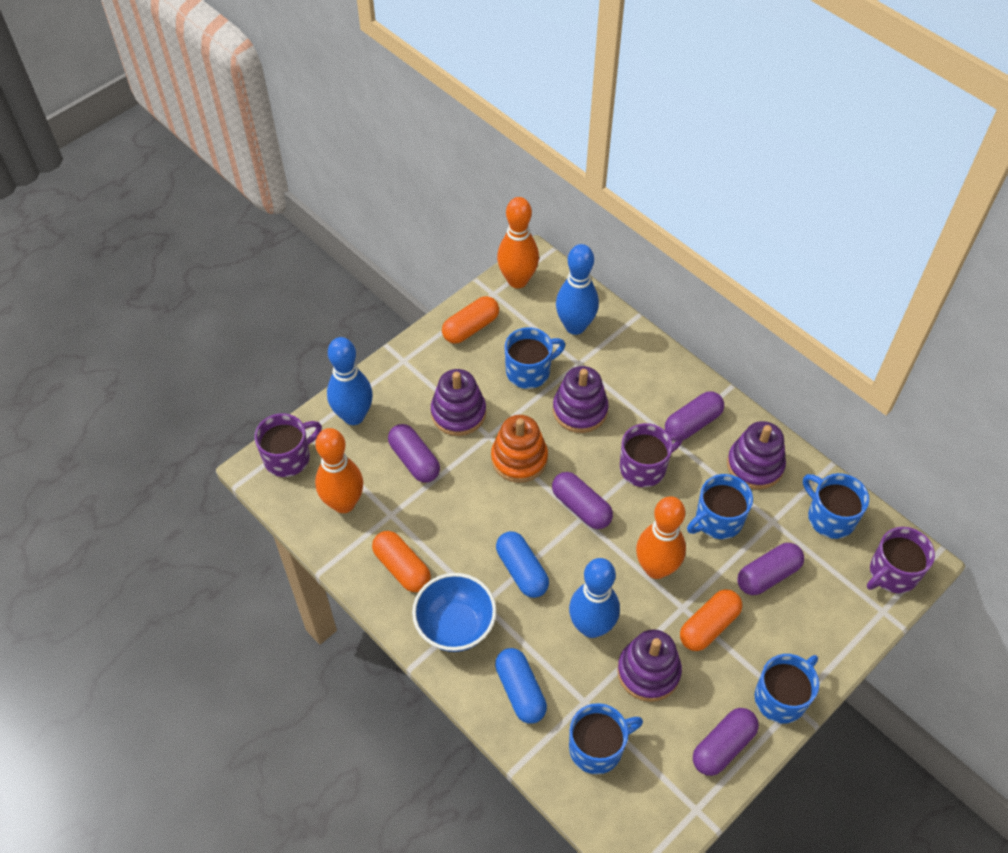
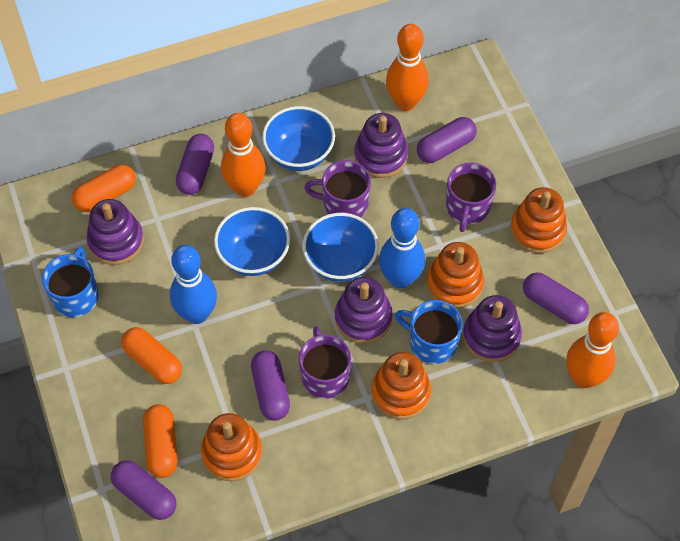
blue bowl: [412,573,496,652] = 1 -> [214,207,290,276] [262,106,335,171] [303,213,379,282] = 3
blue bowling pin: [327,337,373,425] [556,244,599,335] [569,558,620,638] = 3 -> [170,245,217,324] [379,208,425,289] = 2
blue capsule: [495,648,547,724] [496,531,549,598] = 2 -> none = 0
blue mug: [504,327,565,389] [569,703,643,774] [687,474,753,539] [754,654,819,724] [803,473,869,539] = 5 -> [42,247,99,317] [395,300,463,364] = 2
orange stacking toy: [491,415,548,483] = 1 -> [201,413,262,481] [371,352,431,419] [427,242,484,308] [510,187,567,253] = 4

